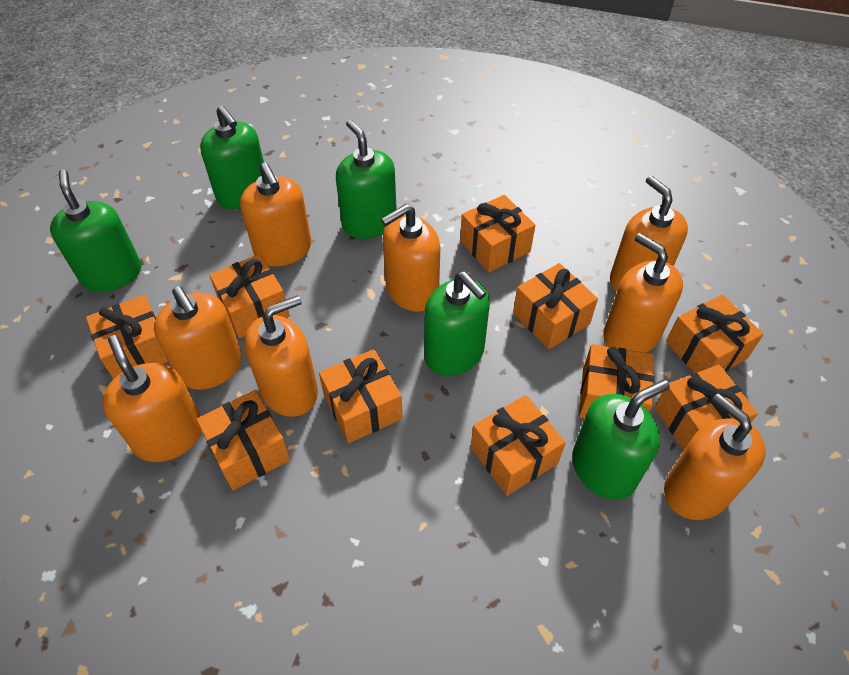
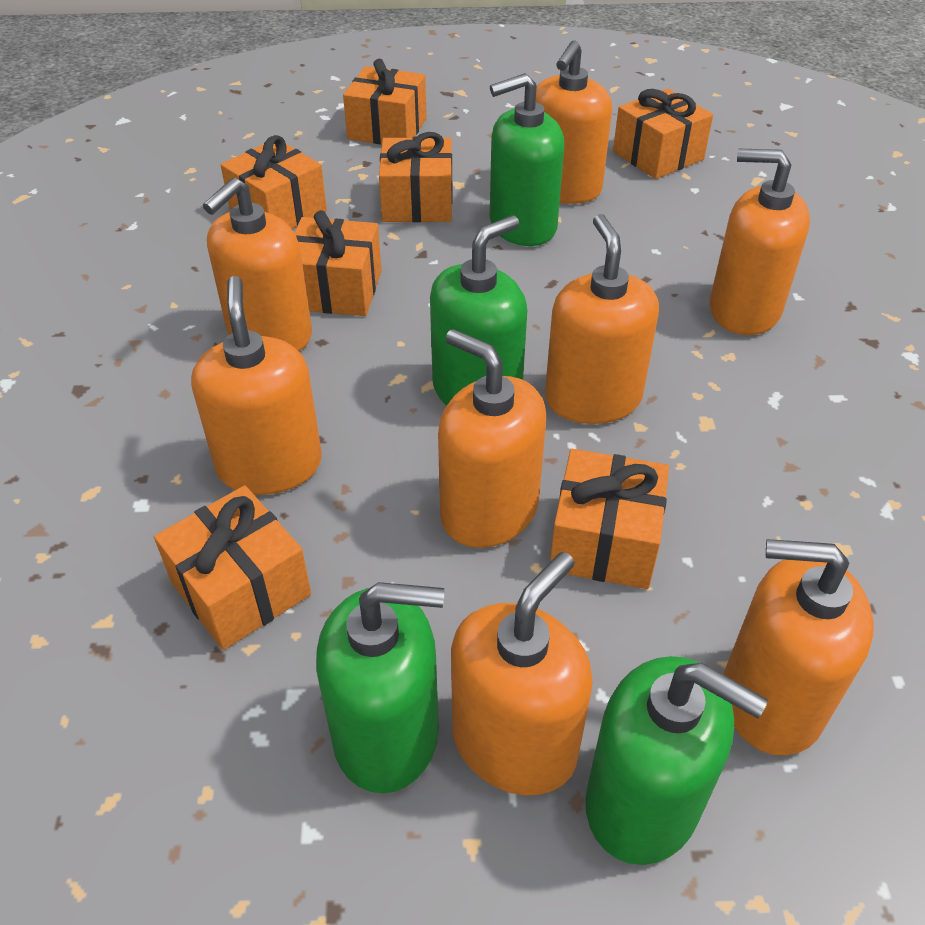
green soap dispenser: [50,169,141,292] [200,105,264,210] [336,120,397,239] [424,271,490,376] [572,380,670,500] = 5 -> [316,582,444,793] [430,215,527,406] [490,73,565,246] [586,656,768,865] = 4
orange gift: [86,295,168,379] [196,390,290,490] [209,254,290,338] [319,349,403,443] [460,195,535,272] [471,395,566,496] [513,263,598,349] [579,344,654,418] [655,364,758,450] [666,294,764,373] = 10 -> [154,485,311,650] [221,135,327,229] [295,211,381,316] [343,59,427,144] [379,132,453,222] [550,449,669,589] [613,89,713,179] = 7

